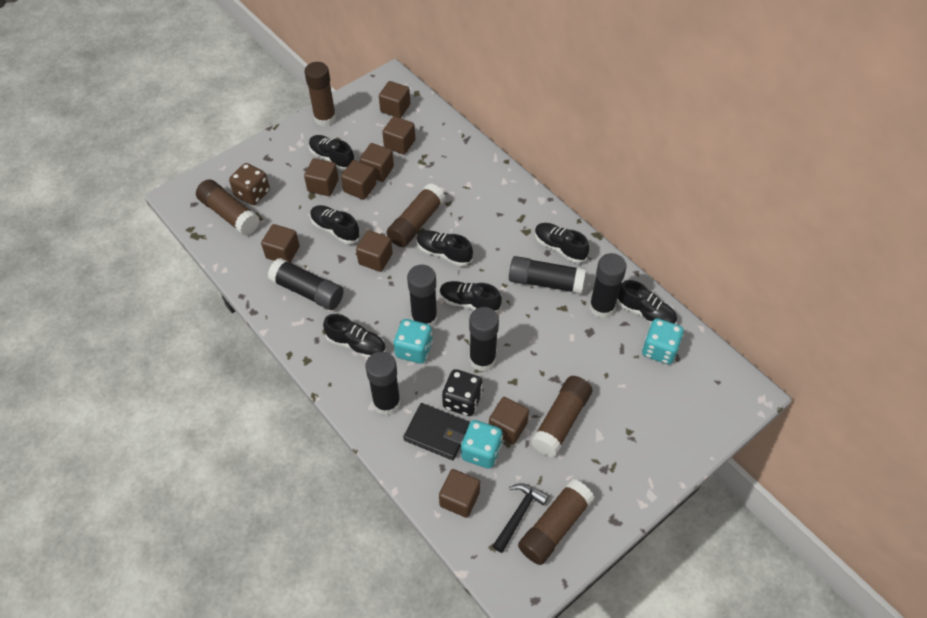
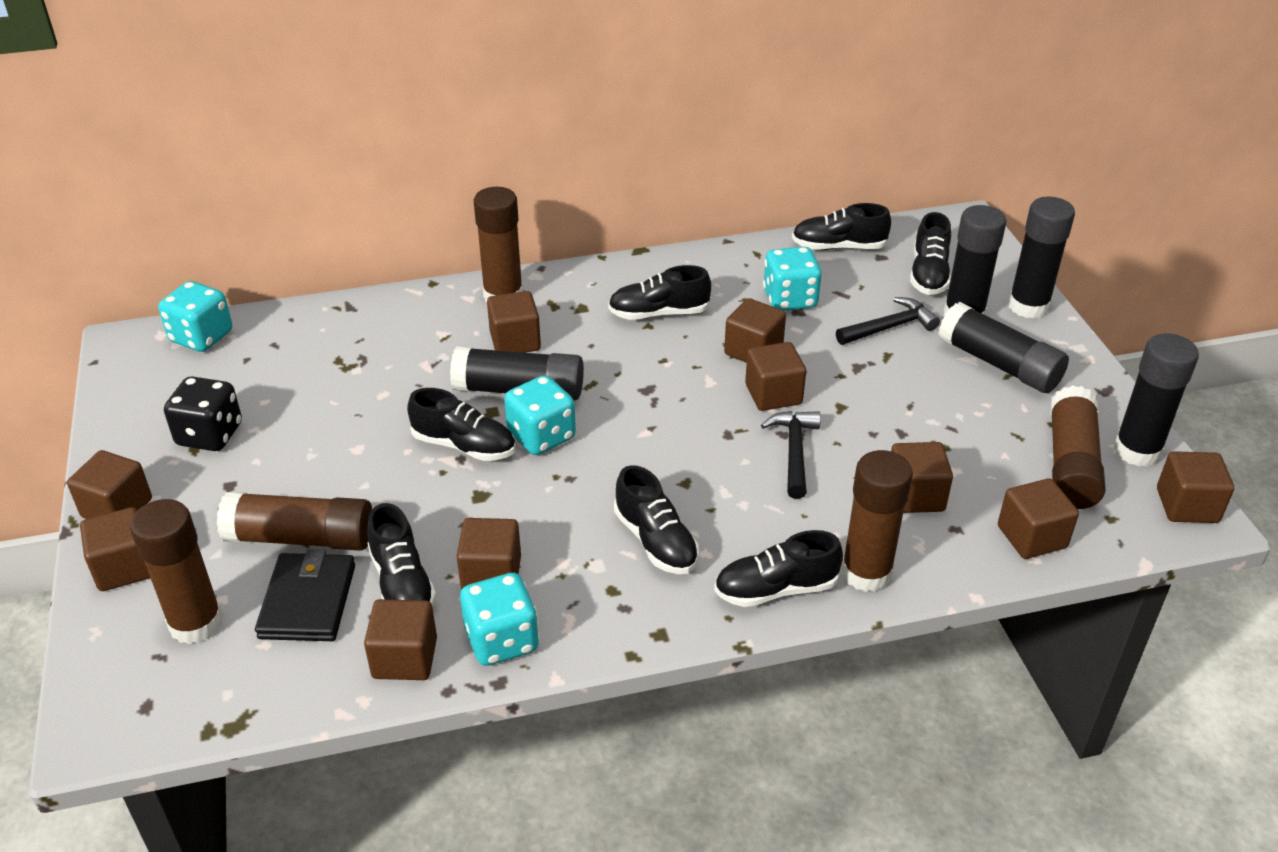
black glue stick: [268,258,344,310] [366,351,401,415] [407,265,437,327] [469,307,499,371] [509,256,586,294] [589,253,627,318] = 6 -> [450,347,584,400] [938,302,1069,393] [943,205,1007,317] [1008,197,1075,319] [1113,333,1199,467] = 5
black hammer: [493,483,549,553] = 1 -> [761,411,821,499] [836,297,940,345] = 2
brown cube: [261,224,300,263] [304,158,339,196] [341,160,376,200] [356,230,393,272] [360,143,394,182] [379,81,410,118] [382,116,415,155] [439,469,480,518] [489,397,529,444] = 9 -> [67,450,152,519] [80,507,150,591] [364,599,437,680] [457,518,521,589] [487,291,541,353] [724,298,786,363] [745,342,806,411] [891,442,953,513] [998,478,1079,559] [1157,451,1234,523] = 10
brown dice: [229,163,270,205] = 1 -> none = 0
turquoise dice: [393,319,433,363] [461,420,503,469] [642,318,684,364] = 3 -> [158,281,232,352] [460,573,539,666] [504,375,576,455] [763,247,822,311] = 4

